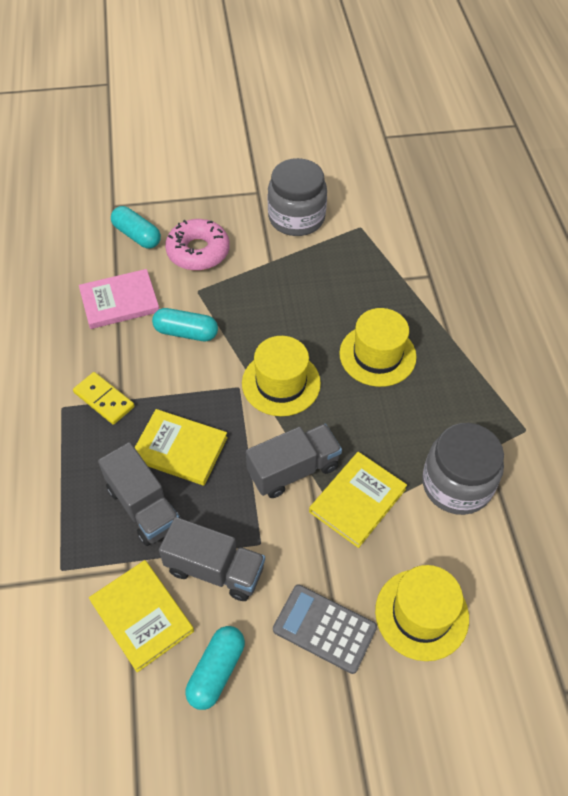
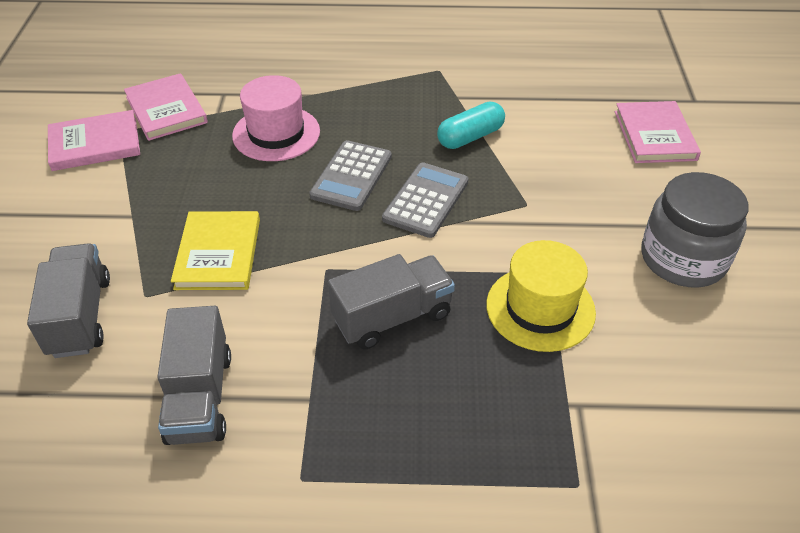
grey calculator: [273,584,377,674] = 1 -> [309,140,392,211] [382,162,468,238] = 2
grey jar: [268,158,327,236] [422,423,504,515] = 2 -> [641,172,748,287] = 1
pink book: [79,269,159,329] = 1 -> [48,110,140,171] [124,73,208,141] [615,101,701,163] = 3
pink donut: [165,219,230,271] = 1 -> none = 0
pink hat: none = 0 -> [232,75,320,161] = 1
turquoise capsule: [111,206,161,249] [152,308,218,341] [185,626,245,710] = 3 -> [437,102,505,149] = 1
yellow book: [89,560,194,672] [135,409,228,486] [309,452,407,548] = 3 -> [171,211,260,290] = 1
yellow domino: [73,372,135,425] = 1 -> none = 0
yellow hat: [242,336,321,416] [339,308,417,387] [375,565,469,661] = 3 -> [486,240,596,352] = 1

